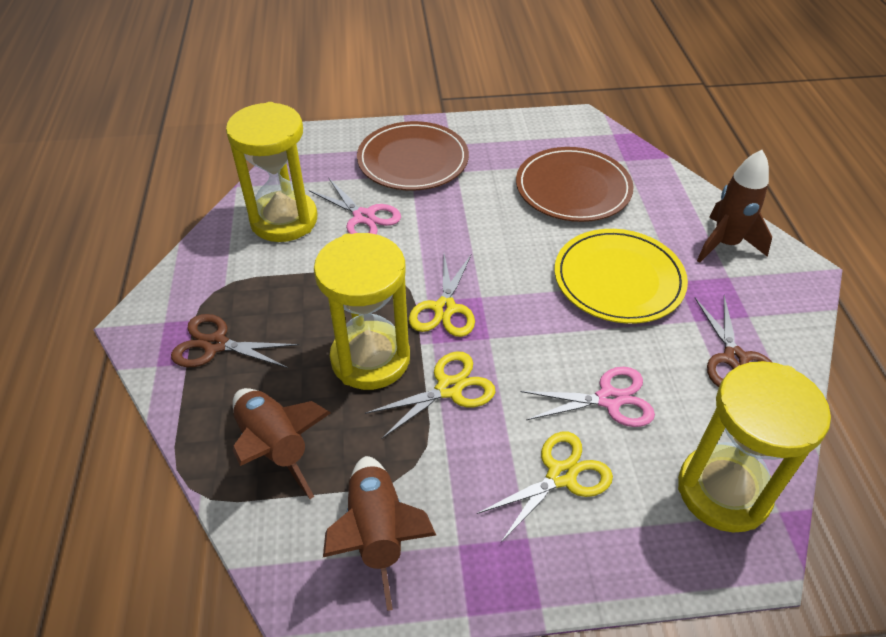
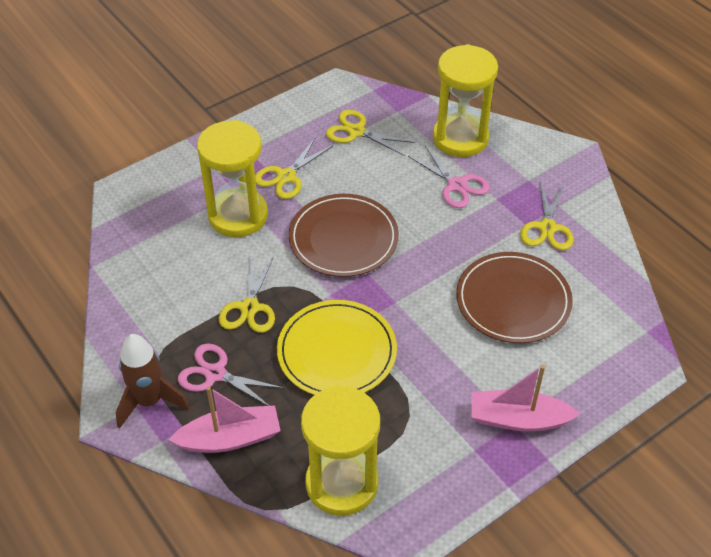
brown rocket: [233,388,331,499] [323,456,436,611] [697,150,772,263] = 3 -> [116,334,189,429] = 1
brown scissors: [171,314,299,368] [695,296,773,387] = 2 -> none = 0
pink boat: none = 0 -> [169,386,281,453] [471,365,581,432] = 2
yellow scissors: [365,351,496,439] [409,254,475,337] [477,432,613,542] = 3 -> [219,256,275,333] [255,137,333,199] [326,110,415,156] [520,181,574,250] = 4

